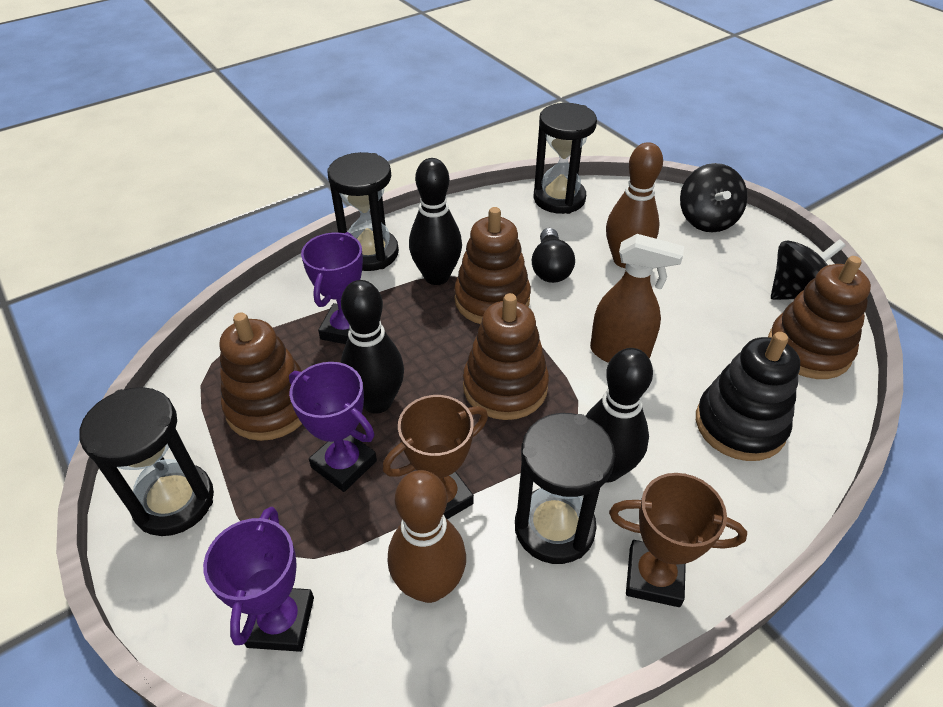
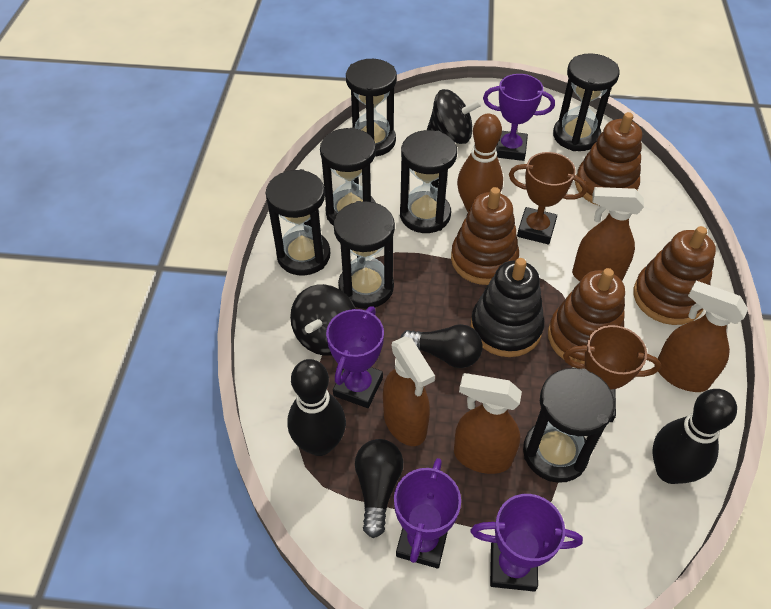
black bowling pin: [340,280,404,414] [409,158,462,285] [585,348,653,483] = 3 -> [287,359,346,456] [652,389,737,484] = 2
black hourglass: [79,387,214,536] [327,152,399,271] [515,413,615,564] [534,103,597,214] = 4 -> [266,169,331,276] [320,127,376,226] [334,201,395,309] [346,59,397,157] [400,130,457,233] [523,368,615,483] [553,53,620,151] = 7
black light bulb: [532,228,575,283] = 1 -> [355,439,403,538] [400,324,483,368] = 2
brown bowling pin: [388,470,466,603] [606,142,663,268] = 2 -> [457,114,503,212] = 1
brown spray bottle: [590,234,684,363] = 1 -> [383,336,435,446] [454,373,522,474] [572,187,644,281] [658,281,748,392] = 4
purple trophy: [203,507,314,652] [289,362,377,492] [301,232,363,344] = 3 -> [326,306,384,408] [394,458,461,569] [470,494,583,592] [483,74,555,161] = 4

